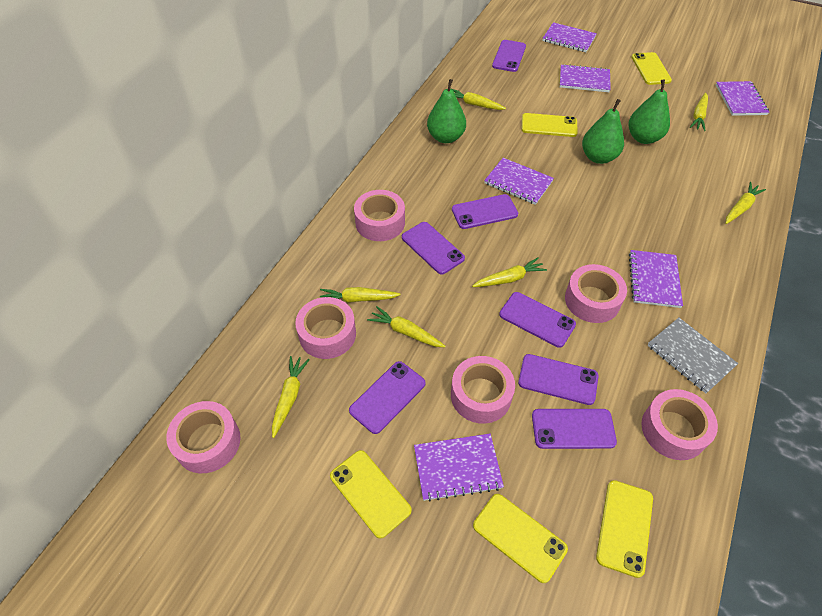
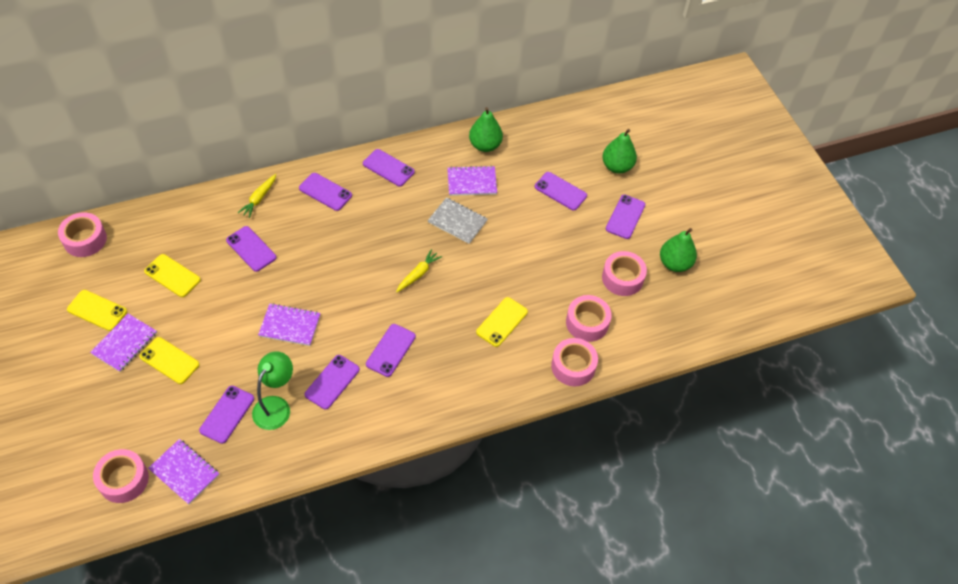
green lamp: none = 0 -> [252,351,293,430] = 1
pink tape: [166,401,240,473] [295,297,356,359] [354,190,405,241] [451,356,515,424] [565,264,627,323] [641,389,718,460] = 6 -> [58,212,107,257] [93,449,149,503] [551,338,598,386] [566,295,612,342] [602,251,647,296] = 5
purple notebook: [414,434,504,501] [484,158,554,205] [542,22,597,52] [560,64,611,92] [629,250,683,308] [716,81,769,116] = 6 -> [90,314,157,372] [148,439,219,504] [258,303,321,346] [447,166,497,196] = 4
purple phone: [349,361,426,434] [402,222,465,274] [452,194,518,229] [492,40,526,72] [499,292,576,348] [518,354,598,405] [532,409,617,449] = 7 -> [199,386,254,444] [226,226,277,272] [299,173,352,211] [304,355,360,410] [363,149,415,186] [366,324,416,377] [535,172,587,210] [606,195,645,239] = 8
yellow carrot: [272,356,310,438] [320,287,401,303] [367,306,446,347] [452,89,506,110] [472,257,547,287] [690,92,708,131] [725,182,766,224] = 7 -> [238,174,276,218] [396,249,442,292] = 2
yellow phone: [330,450,412,539] [473,494,568,583] [521,113,578,137] [596,480,653,578] [632,52,672,85] = 5 -> [67,290,127,331] [140,337,200,384] [144,254,201,297] [476,297,528,347] = 4

